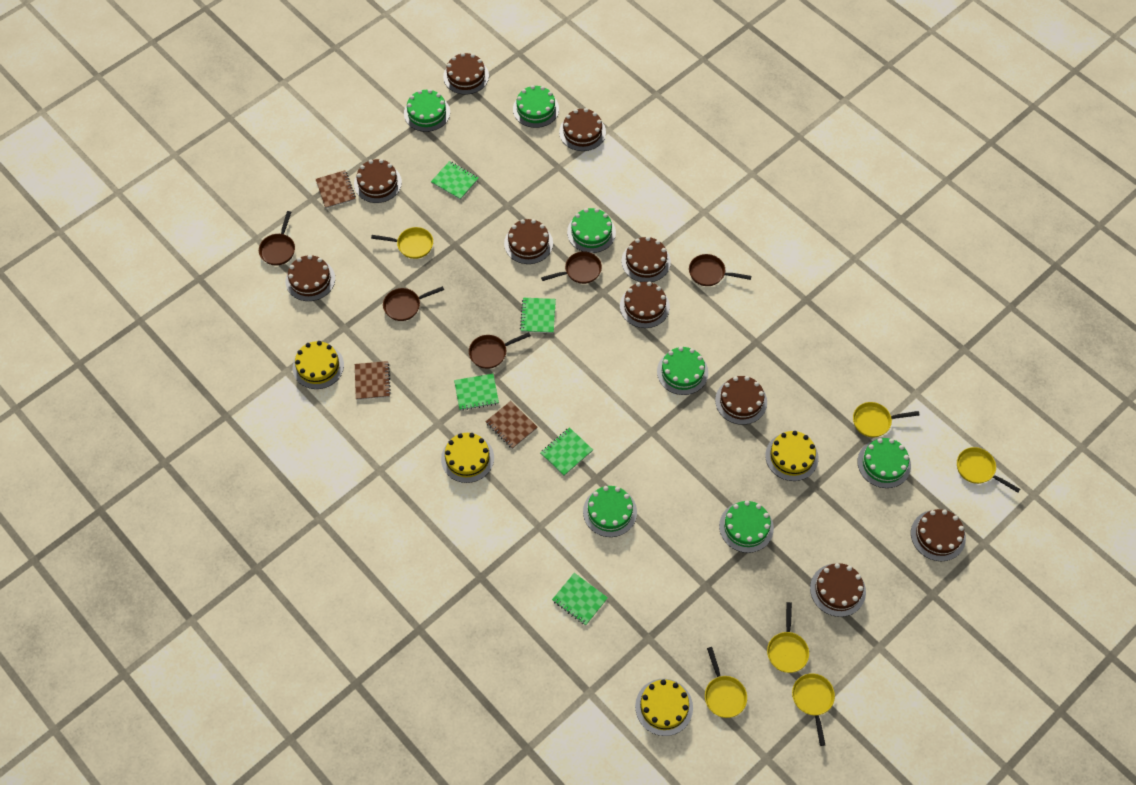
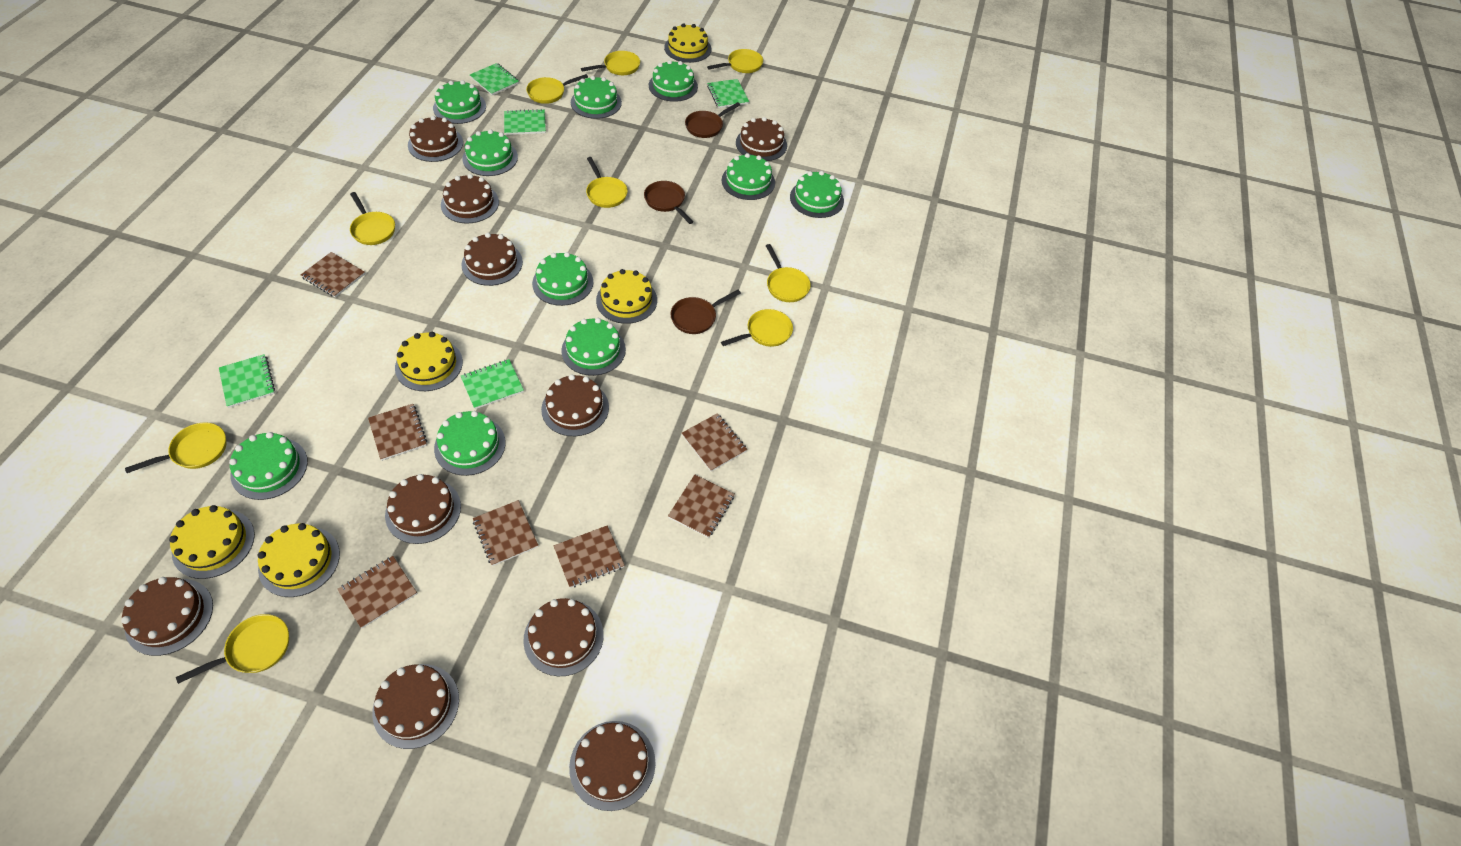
brown notebook: [315,170,356,209] [355,361,391,400] [485,401,537,449] = 3 -> [301,252,365,298] [337,556,417,628] [368,404,427,461] [473,500,538,566] [553,525,625,588] [668,475,735,538] [682,413,747,472] = 7
brown pan: [259,211,295,266] [383,286,444,321] [469,332,531,369] [541,251,602,284] [689,254,751,286] = 5 -> [644,181,693,224] [670,290,741,334] [685,102,740,138] = 3
green cake: [404,89,450,132] [513,85,559,128] [567,208,616,253] [583,486,637,537] [657,346,708,395] [719,501,774,553] [858,438,911,488] = 7 -> [229,432,308,500] [433,80,486,124] [434,411,506,476] [462,129,518,176] [532,252,593,306] [561,318,626,376] [571,76,622,119] [649,60,698,102] [722,153,775,200] [790,171,844,218] = 10
yellow cake: [293,341,344,389] [441,433,494,483] [635,679,693,736] [765,431,819,481] = 4 -> [169,505,255,579] [258,523,340,597] [395,332,463,391] [596,269,657,324] [664,23,711,63] = 5
yellow pan: [371,227,433,259] [705,647,747,718] [767,602,809,673] [792,673,835,746] [853,402,920,437] [957,447,1020,493] = 6 -> [125,422,226,473] [176,614,289,684] [350,192,395,245] [526,74,588,104] [581,51,640,75] [586,157,628,208] [707,49,763,73] [721,309,793,347] [766,244,811,302] = 9

